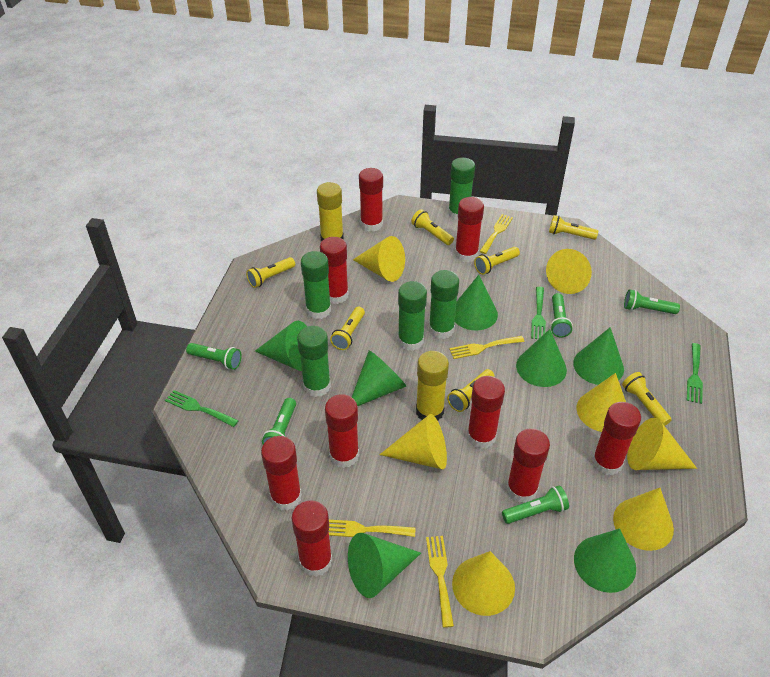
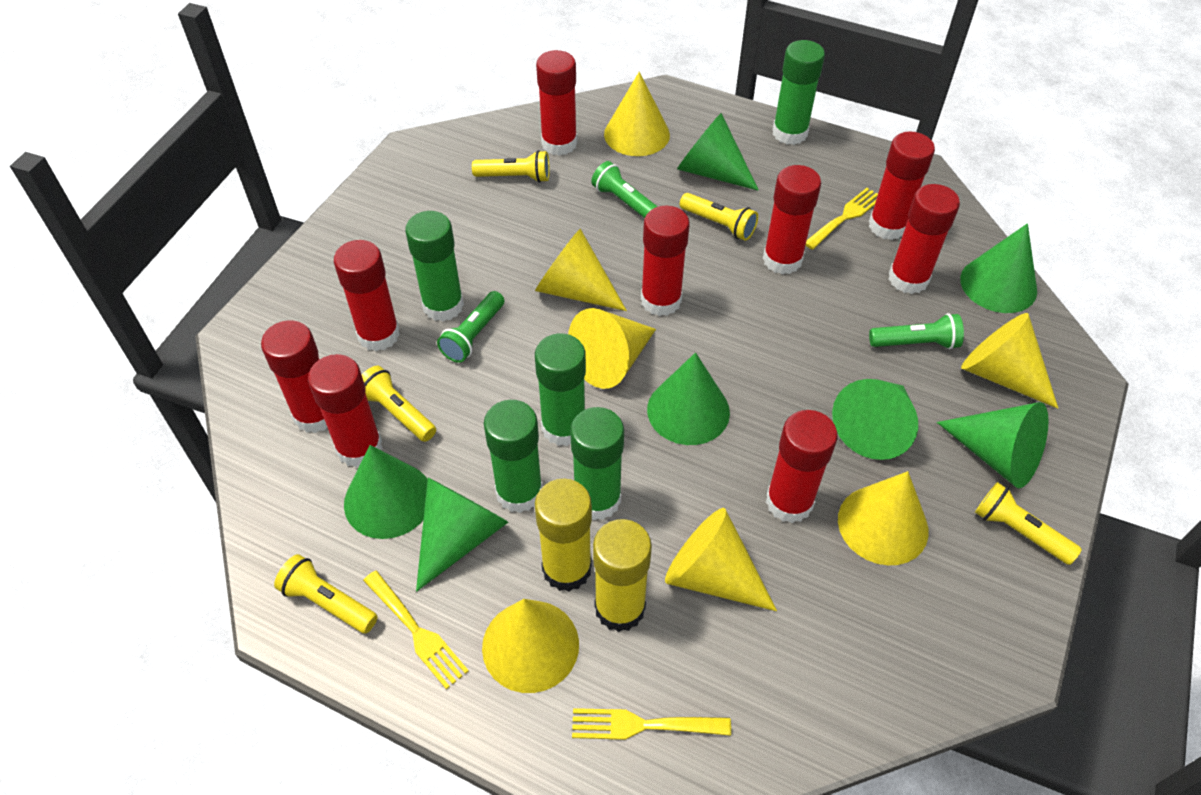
green flashlight: [186,343,242,370] [262,398,296,445] [502,485,569,524] [550,293,573,338] [624,289,680,314] = 5 -> [437,291,504,363] [591,161,658,218] [869,313,964,349] = 3
green fork: [165,390,239,427] [531,287,546,339] [687,343,703,404] = 3 -> none = 0
yellow flashlight: [246,257,295,288] [330,307,365,350] [411,209,454,245] [447,369,494,412] [474,247,520,275] [549,215,598,240] [622,372,672,426] = 7 -> [274,554,378,633] [362,366,436,442] [472,150,550,183] [680,193,758,241] [975,482,1082,565] = 5
yellow fork: [329,520,415,537] [426,536,454,628] [449,336,525,359] [479,214,513,254] = 4 -> [363,571,469,690] [572,708,731,740] [805,188,878,250] = 3

